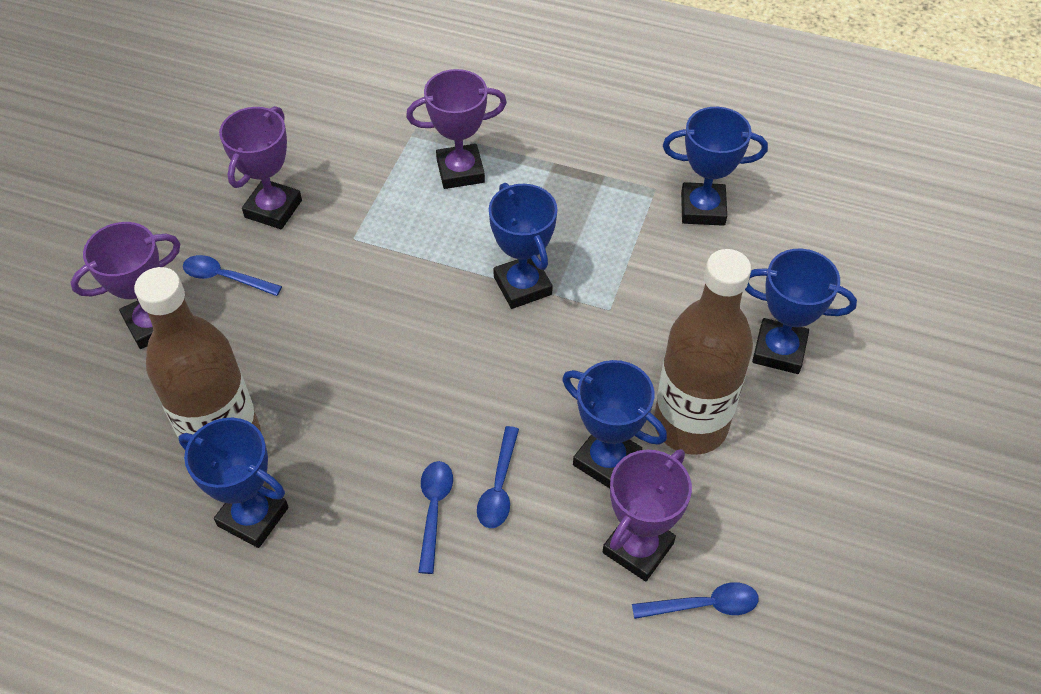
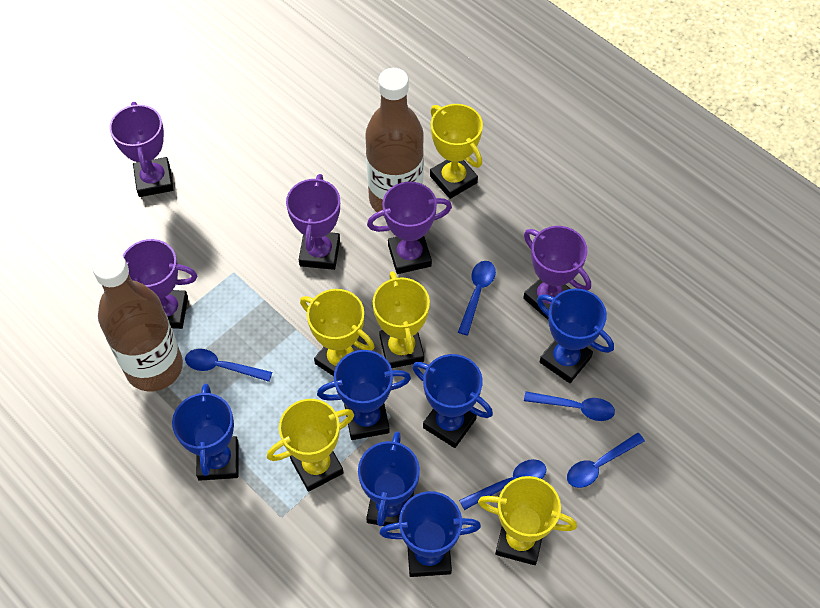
blue spoon: [183,255,282,296] [418,461,453,574] [477,426,519,528] [632,582,759,619] = 4 -> [185,349,272,382] [458,261,496,335] [459,459,546,510] [524,391,615,421] [567,433,645,488] = 5
blue trophy: [179,418,289,548] [489,183,557,309] [562,360,667,488] [663,107,768,226] [745,249,857,374] = 5 -> [172,383,239,481] [317,350,411,440] [358,431,420,526] [379,491,481,577] [412,354,493,448] [537,288,614,383] = 6
purple trophy: [70,222,180,349] [219,106,302,229] [406,69,507,189] [603,449,692,581] = 4 -> [109,102,174,197] [123,239,198,329] [286,174,340,270] [367,182,452,274] [523,226,591,320] = 5
yellow trophy: none = 0 -> [267,399,354,492] [300,289,374,376] [373,271,430,368] [430,104,483,199] [478,476,577,565] = 5

